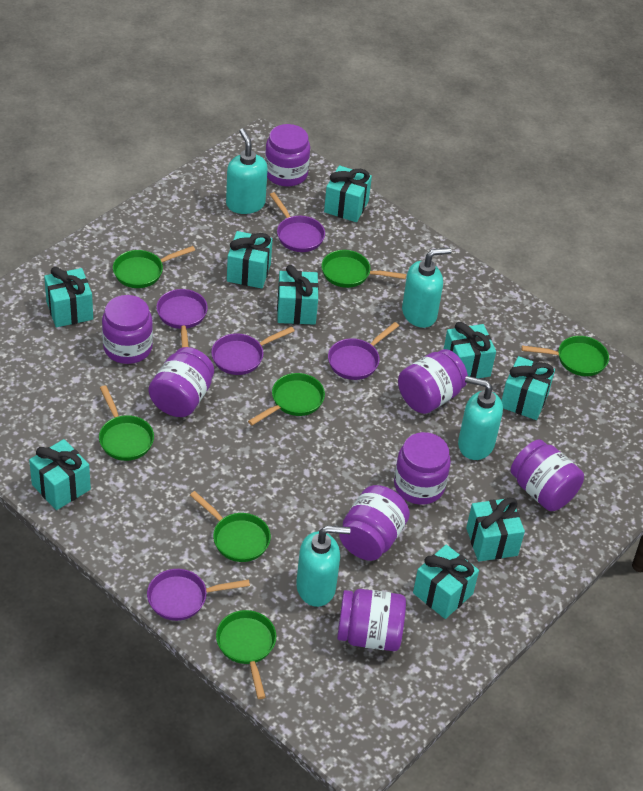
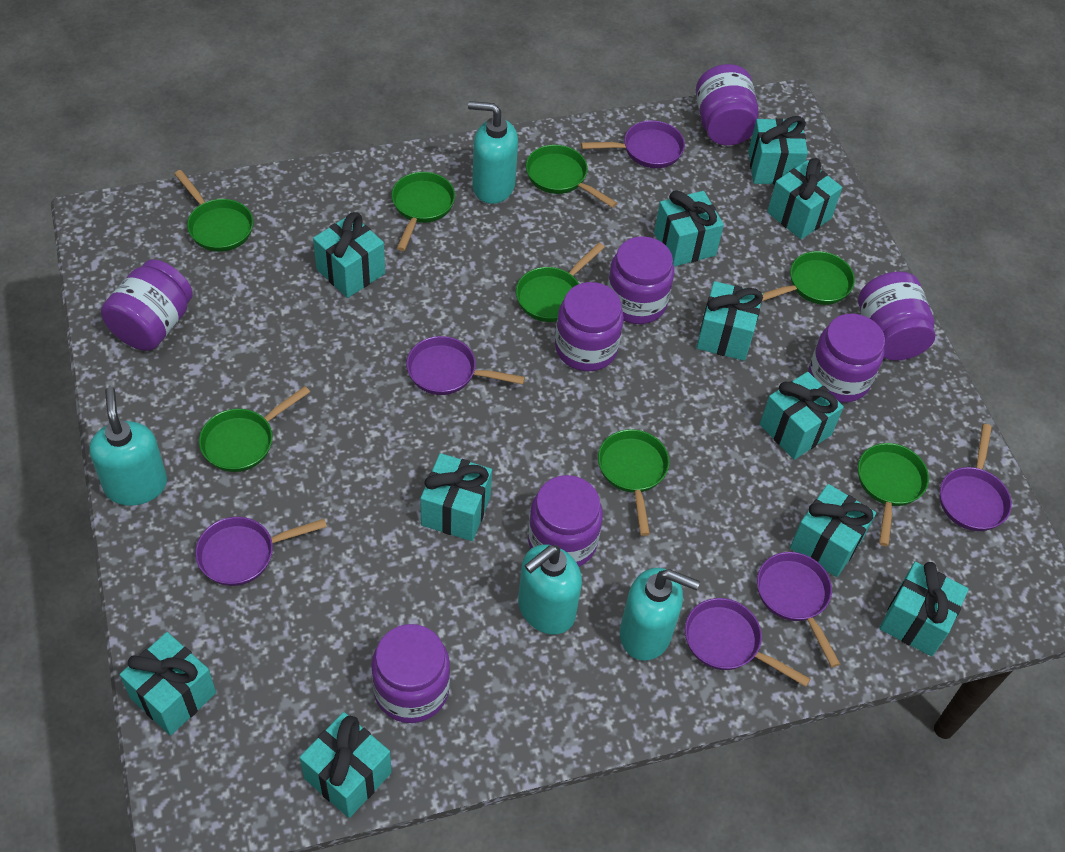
green pan: [99,385,154,461] [113,246,195,288] [190,491,271,562] [216,610,276,699] [248,373,325,425] [321,250,406,288] [521,336,609,376] = 7 -> [174,170,253,252] [199,386,310,472] [392,172,455,251] [516,243,605,322] [526,145,617,208] [598,429,669,536] [762,251,855,305] [858,443,929,546] = 8
purple pan: [147,569,250,621] [156,289,208,347] [211,326,295,375] [270,192,325,252] [328,322,399,380] = 5 -> [195,517,327,586] [406,336,525,395] [581,120,685,168] [685,598,811,687] [757,552,840,667] [940,424,1012,531] = 6
turquoise gift: [29,439,91,510] [44,267,93,327] [227,231,273,289] [277,265,319,325] [324,165,372,222] [413,545,479,619] [444,322,496,378] [466,497,525,562] [501,356,555,420] = 9 -> [120,632,216,735] [300,712,392,818] [313,212,385,298] [420,453,492,541] [654,190,724,266] [696,281,763,361] [748,116,808,185] [760,372,844,460] [767,158,842,239] [790,484,876,577] [879,562,969,656] = 11

